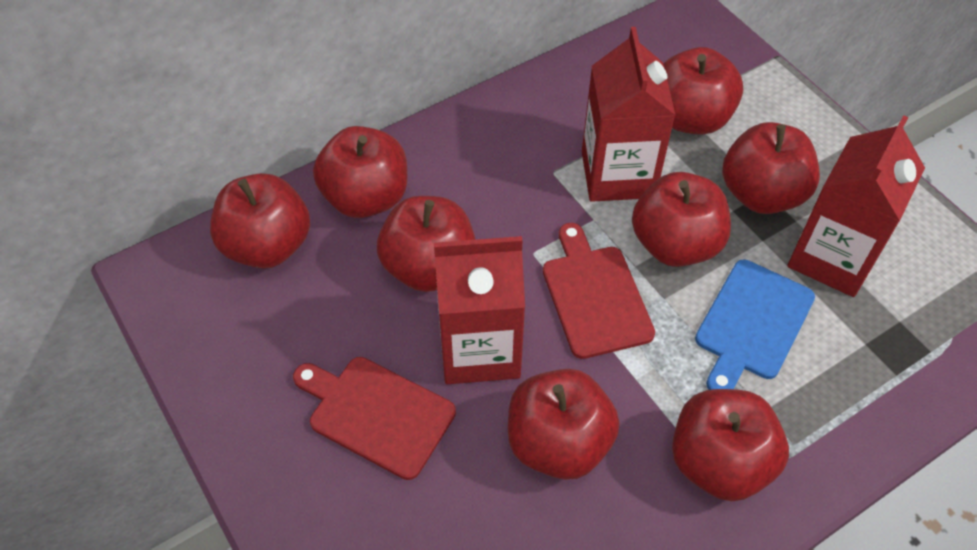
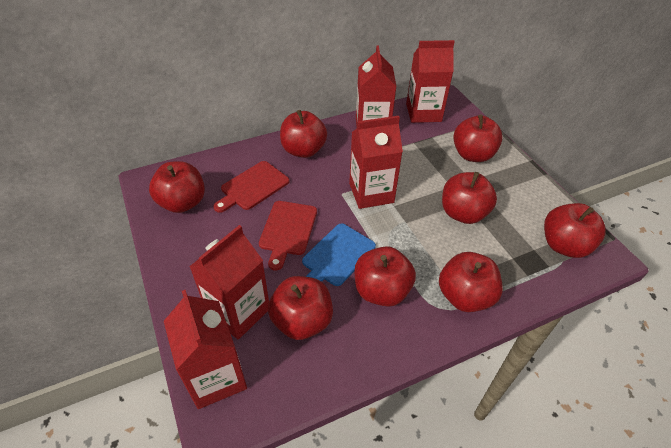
red carton: [434,236,525,384] [582,27,675,202] [788,115,925,297] = 3 -> [164,290,247,409] [189,225,269,340] [349,116,403,209] [356,45,397,128] [406,40,455,123] = 5

